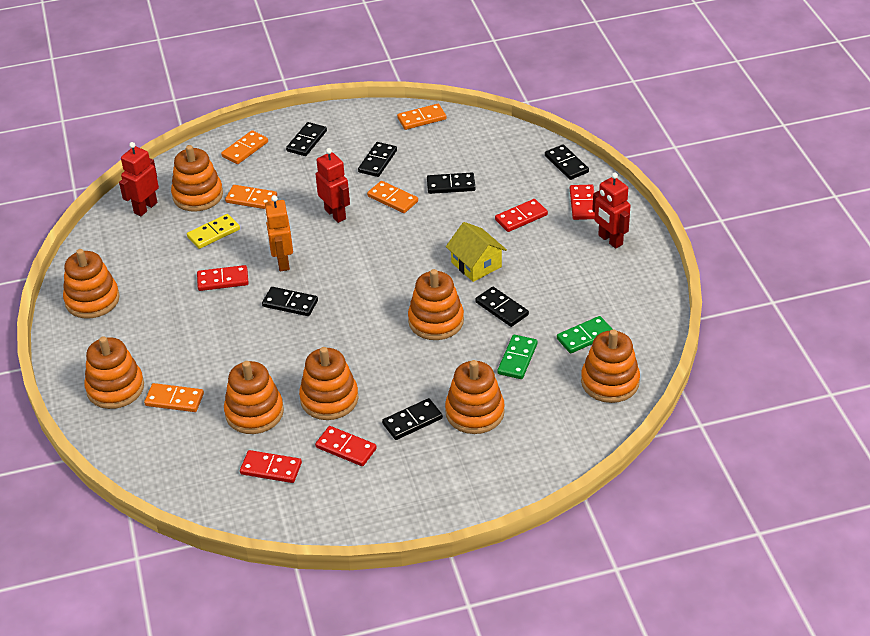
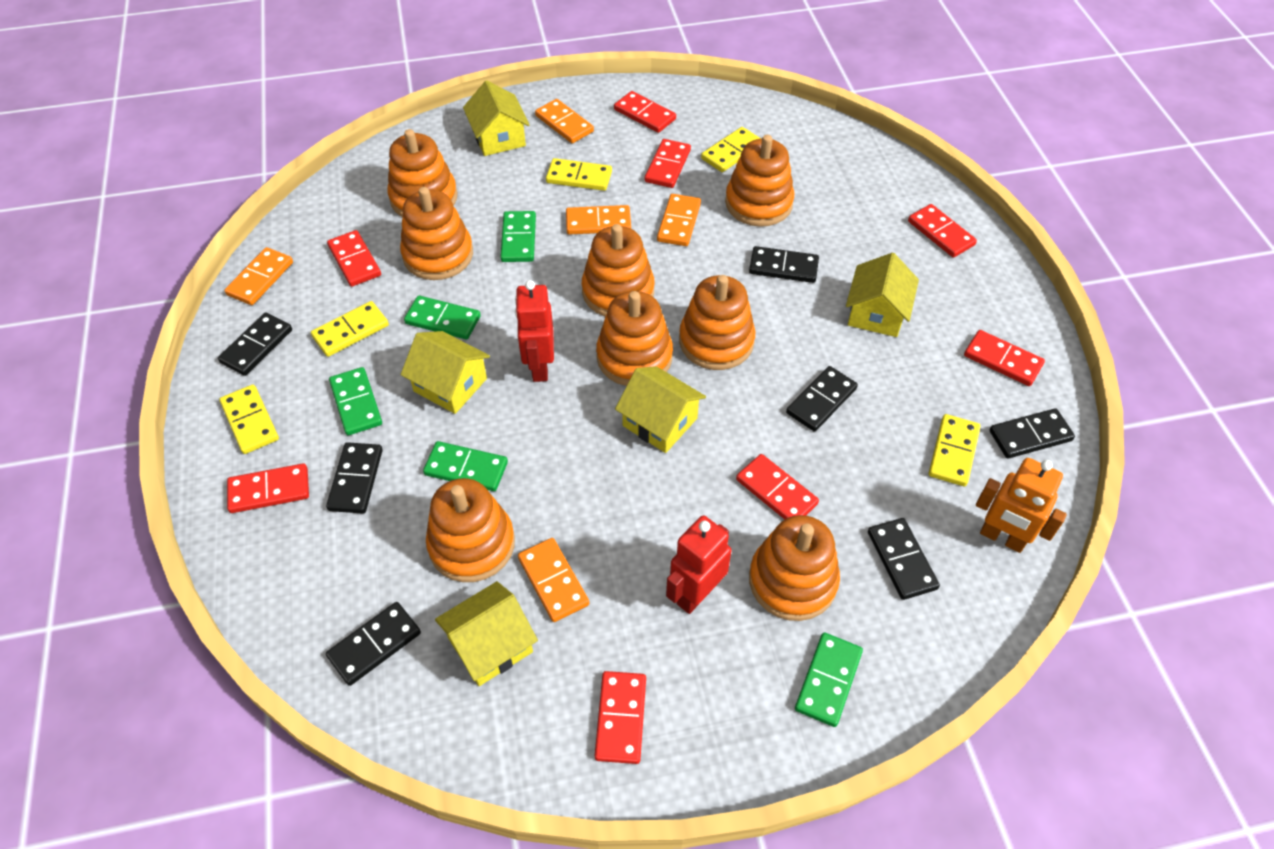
green domino: [497,334,538,379] [557,316,613,354] = 2 -> [329,367,382,435] [404,296,481,339] [423,441,508,491] [500,211,536,262] [795,633,863,727] = 5
red domino: [197,265,249,291] [240,450,302,483] [315,426,377,466] [495,199,548,232] [570,185,595,220] = 5 -> [227,463,309,513] [327,230,381,287] [595,671,646,764] [614,91,676,133] [645,139,691,188] [736,454,819,519] [908,204,977,258] [964,330,1045,386] = 8
red robot: [119,142,159,216] [316,148,350,223] [592,173,631,248] = 3 -> [515,280,554,382] [666,515,732,614] = 2
yellow domino: [187,214,240,249] = 1 -> [220,385,279,454] [311,301,389,357] [546,158,612,191] [701,127,761,172] [929,414,980,486] = 5
yellow house: [446,222,507,282] = 1 -> [401,331,490,414] [435,581,538,686] [463,81,530,156] [615,366,706,453] [846,253,919,337] = 5

